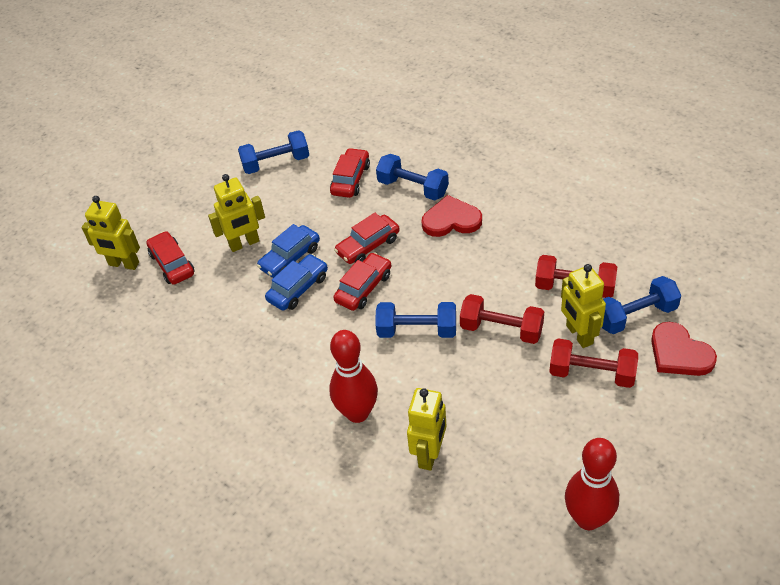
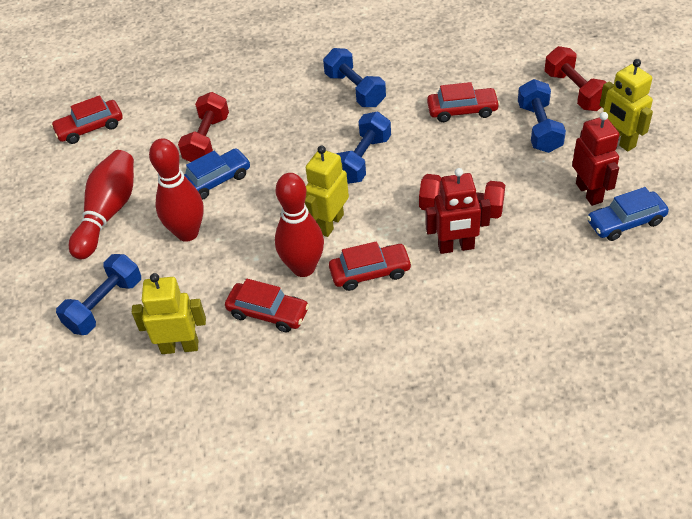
red bowling pin: [329,330,378,423] [565,438,619,530] = 2 -> [69,150,134,260] [149,138,204,242] [275,173,324,277] = 3
red heart: [421,195,482,237] [651,322,717,376] = 2 -> none = 0
red robot: none = 0 -> [426,168,491,254] [572,112,619,206] = 2
yellow robot: [82,196,140,270] [208,174,265,252] [407,388,446,471] [561,264,606,348] = 4 -> [132,273,206,354] [305,146,349,237] [600,59,653,152] = 3

